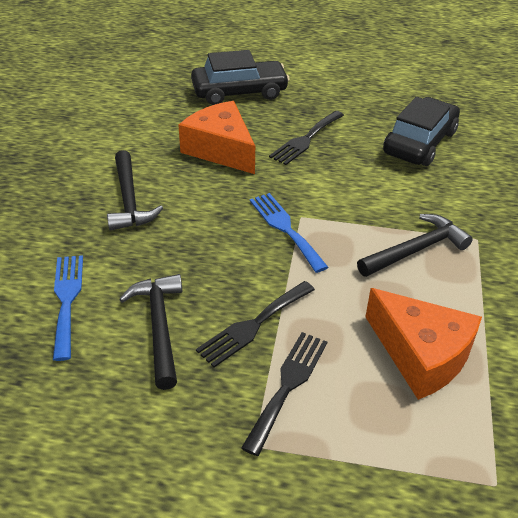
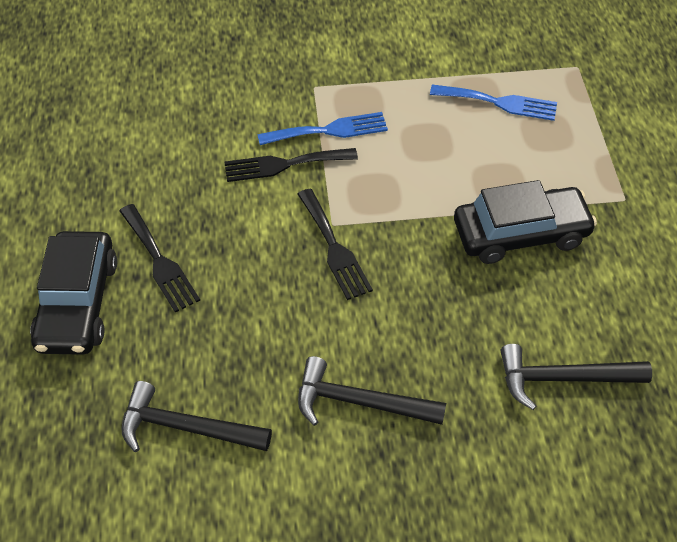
orange cheese: [178,101,255,174] [365,288,482,400] = 2 -> none = 0

